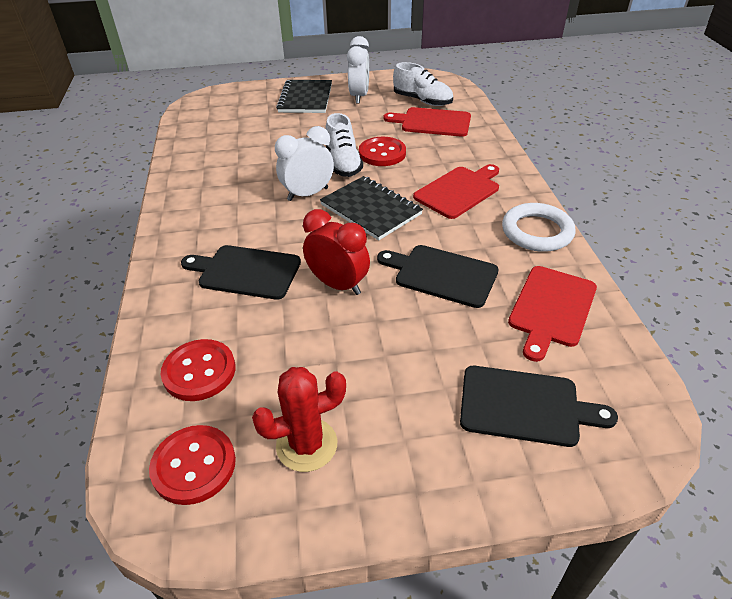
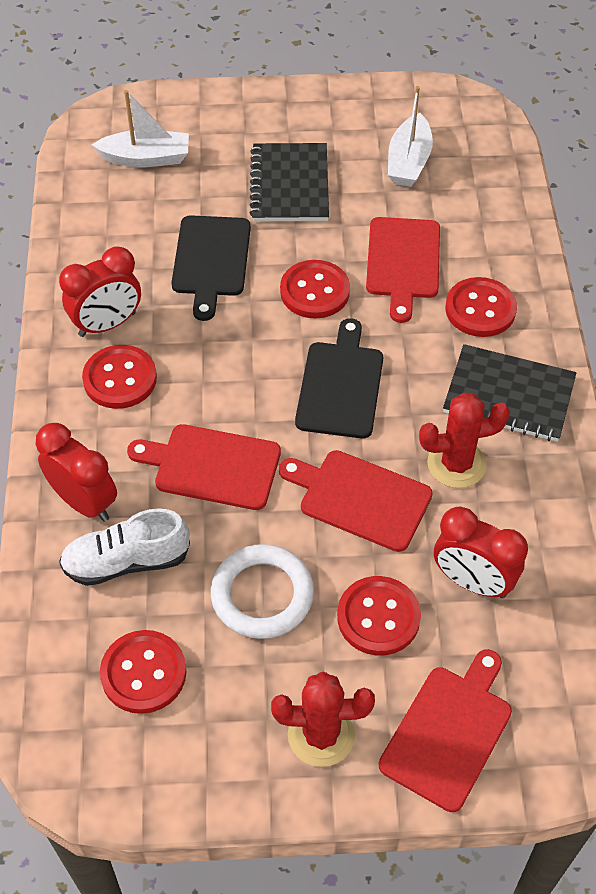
black cutting board: [181,245,301,300] [377,245,499,308] [460,366,618,447] = 3 -> [171,215,251,321] [295,318,383,438] = 2
red button: [149,425,236,505] [161,339,236,401] [359,137,406,166] = 3 -> [82,345,157,409] [100,630,186,714] [280,260,350,319] [337,576,421,656] [445,277,517,337] = 5
red cactus: [252,367,346,472] = 1 -> [271,672,375,767] [419,393,510,488] = 2
red clock: [303,209,370,295] = 1 -> [36,423,117,522] [59,246,141,337] [434,507,528,598] = 3
red cutting board: [384,107,471,137] [413,164,499,219] [508,266,597,362] = 3 -> [127,424,281,510] [279,450,433,552] [366,217,440,323] [379,649,512,812] = 4
white boat: none = 0 -> [92,90,189,167] [388,86,433,187] = 2
white clock: [275,126,334,201] [347,36,369,104] = 2 -> none = 0
white shoe: [325,113,363,177] [393,62,453,106] = 2 -> [59,508,190,586] = 1

